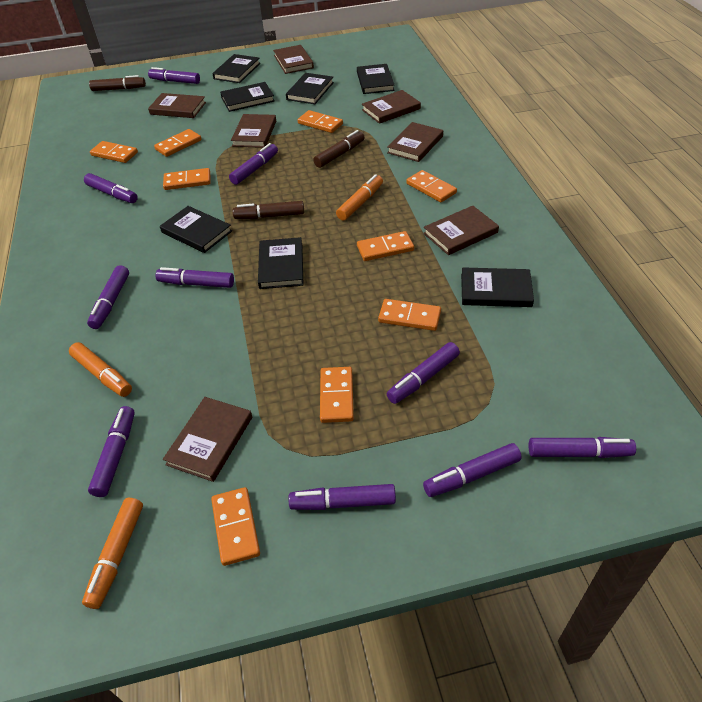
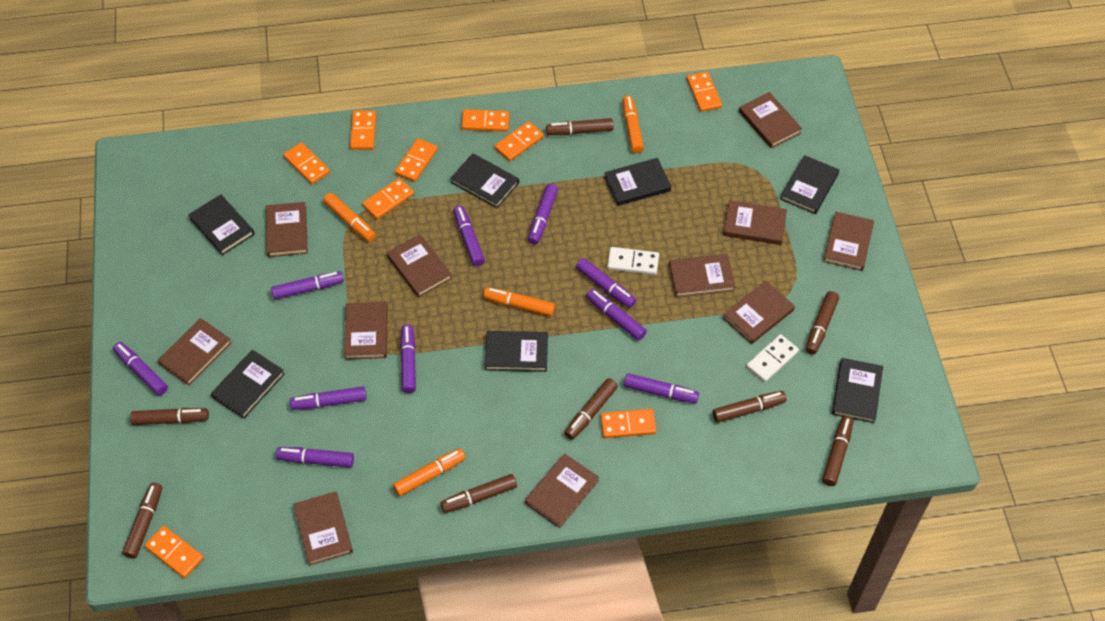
brown book: [148,93,206,118] [163,397,252,482] [231,114,276,148] [273,45,314,74] [362,90,421,124] [387,122,443,162] [423,205,499,255] = 7 -> [158,318,232,386] [266,202,308,257] [293,491,353,566] [344,302,388,360] [387,234,452,298] [525,453,599,528] [669,254,735,298] [723,200,787,245] [723,281,795,344] [739,92,802,148] [823,212,874,271] = 11
brown marker: [89,75,146,91] [233,201,304,219] [313,130,365,168] = 3 -> [122,482,162,559] [130,408,209,425] [440,474,517,513] [546,118,613,135] [564,378,618,440] [712,391,787,423] [805,291,839,355] [822,416,854,486] = 8
orange marker: [69,342,132,397] [82,498,143,609] [336,174,383,221] = 3 -> [323,193,376,242] [393,448,466,496] [483,287,555,316] [622,96,644,153] = 4
white domino: none = 0 -> [607,247,659,275] [746,334,799,382] = 2

